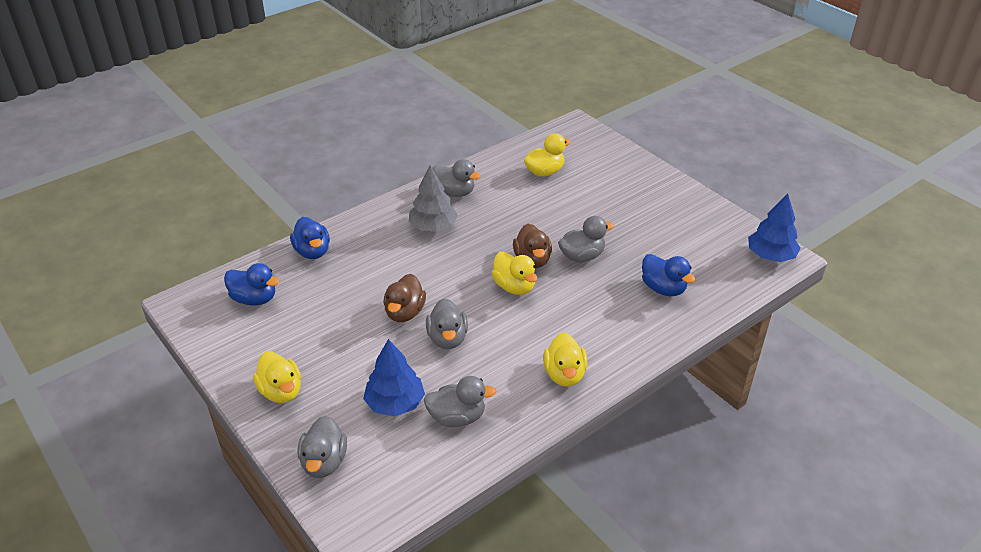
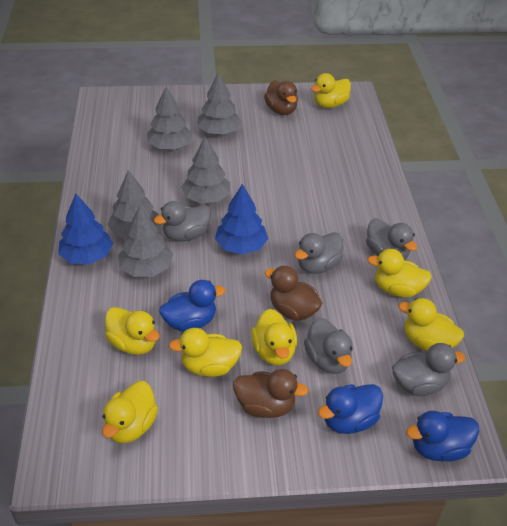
brown duck: [383,274,426,322] [513,224,552,268] = 2 -> [233,369,309,418] [264,80,298,115] [264,266,323,321] = 3
grey tree: [409,166,458,232] = 1 -> [107,170,160,238] [118,206,173,277] [147,87,193,149] [181,137,230,204] [197,72,242,135] = 5
yellow duck: [253,351,301,403] [491,252,538,295] [524,133,571,177] [543,332,588,387] = 4 -> [102,381,158,444] [105,307,160,355] [169,328,242,377] [251,309,297,365] [311,73,351,108] [367,249,432,297] [398,298,464,351] = 7

